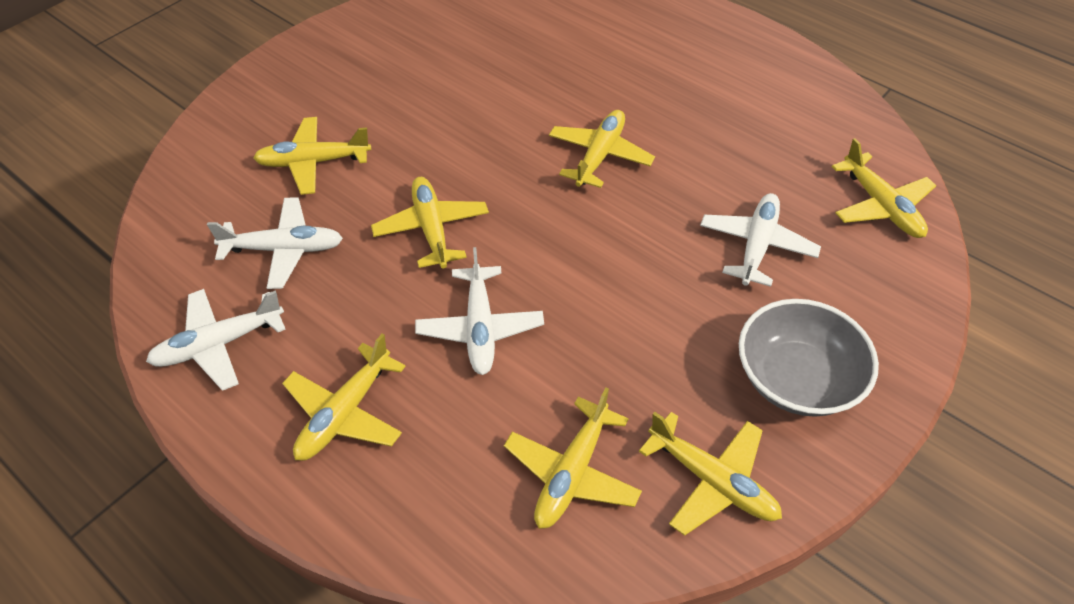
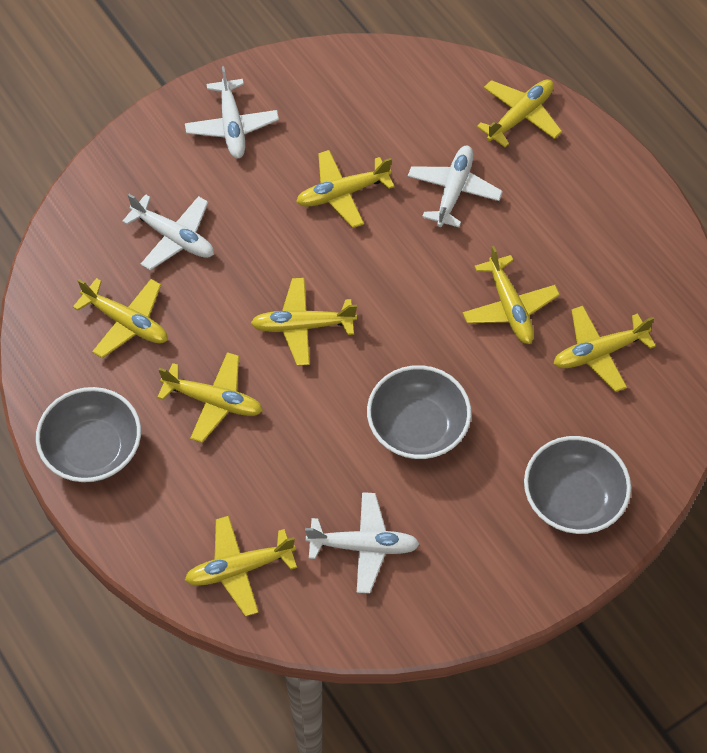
grey bowl: [739,299,879,417] = 1 -> [36,387,141,482] [367,365,471,459] [524,436,631,534] = 3
yellow plane: [253,117,371,195] [282,334,406,461] [371,177,489,269] [504,387,642,529] [549,110,655,188] [639,412,782,536] [832,138,936,238] = 7 -> [73,278,168,358] [157,352,263,443] [185,516,297,617] [251,278,357,366] [296,150,395,228] [463,246,560,344] [477,79,562,147] [554,306,656,392] = 8

